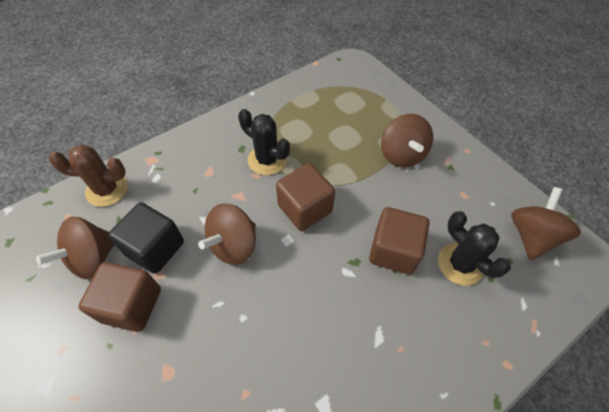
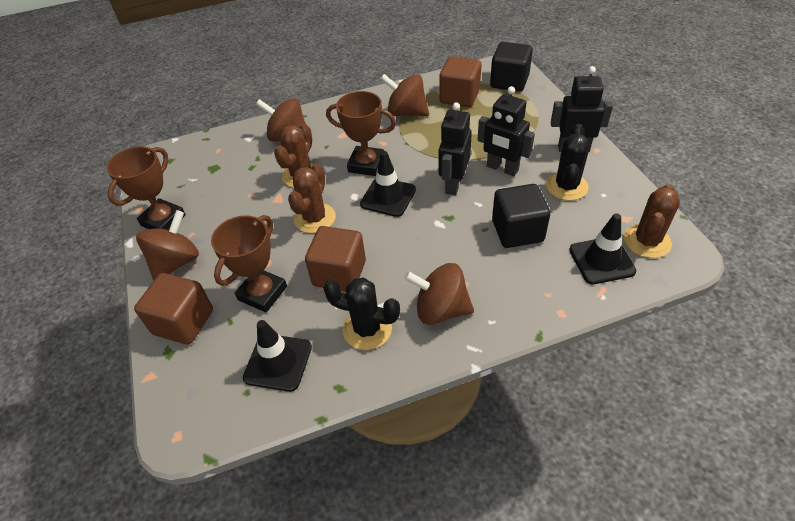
black cube: [108,202,184,274] = 1 -> [490,42,533,92] [492,184,550,248] = 2
black robot: none = 0 -> [439,102,472,195] [478,86,535,176] [551,66,613,152] = 3
black traffic cone: none = 0 -> [243,320,312,392] [360,151,416,217] [569,213,636,284] = 3
brown cactus: [49,145,128,207] = 1 -> [274,123,314,188] [288,164,336,233] [624,184,680,258] = 3
brown trophy: none = 0 -> [107,146,186,230] [211,215,287,312] [326,91,396,176] = 3

